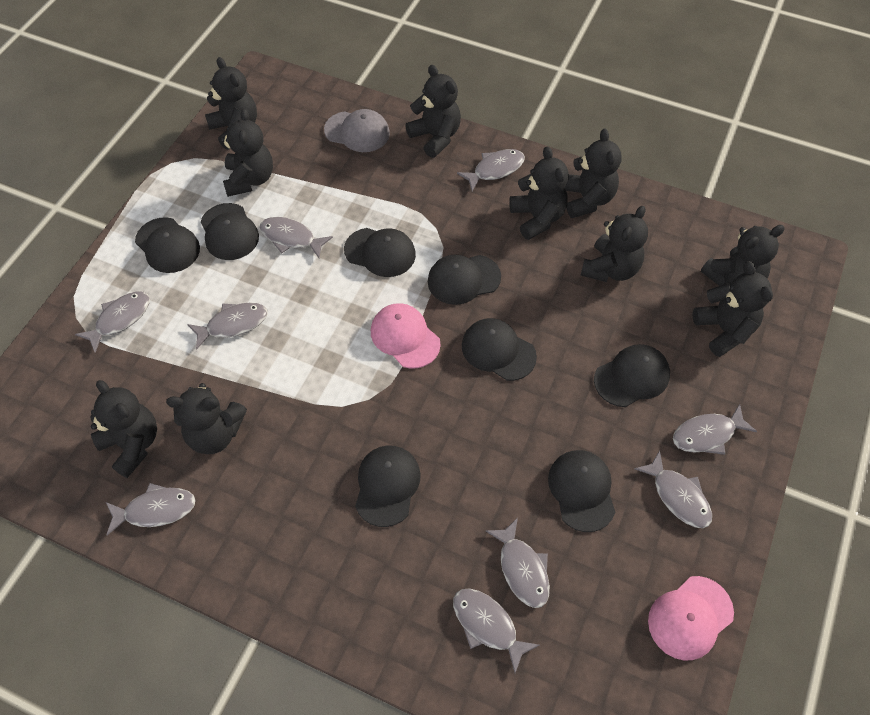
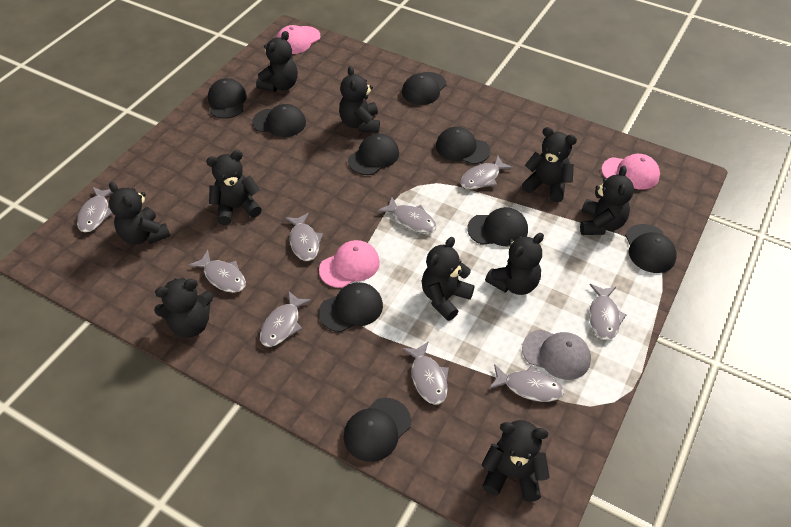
black cap: [135,217,200,273] [201,203,259,260] [344,228,416,277] [355,445,421,527] [428,255,501,305] [462,318,537,381] [548,450,615,532] [594,344,670,407] = 8 -> [208,78,247,119] [252,104,306,137] [319,282,383,332] [344,398,411,462] [348,133,399,175] [402,72,447,105] [436,127,490,164] [467,207,528,246] [625,224,677,273] = 9
pink cap: [371,303,441,369] [648,576,734,660] = 2 -> [276,25,320,54] [319,240,380,288] [602,154,660,190] = 3

